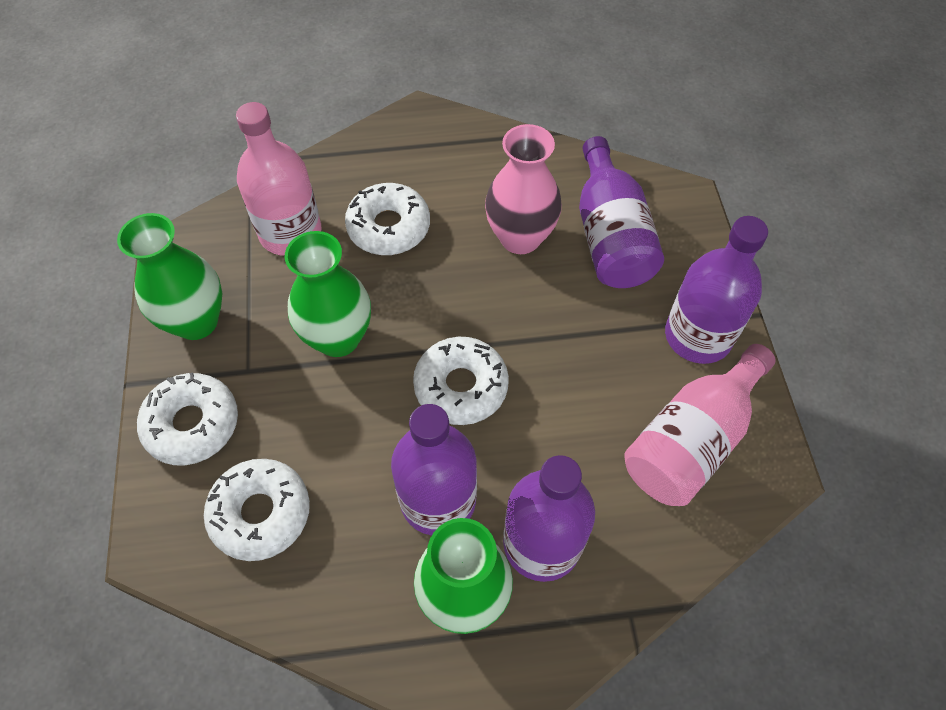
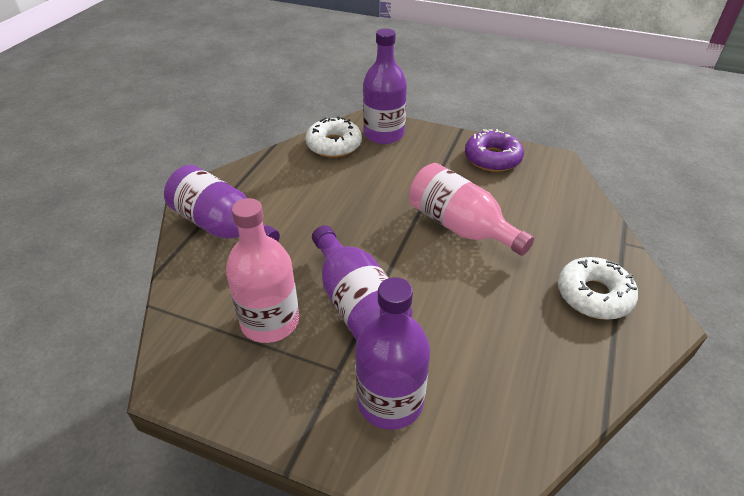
green vase: [117,213,222,340] [285,231,371,357] [414,518,513,634] = 3 -> none = 0
pink vase: [485,124,562,254] = 1 -> none = 0
purple donut: none = 0 -> [465,129,524,172] = 1
white donut: [137,372,238,465] [204,459,310,561] [345,183,430,255] [413,337,509,425] = 4 -> [305,116,362,158] [558,257,638,320] = 2

